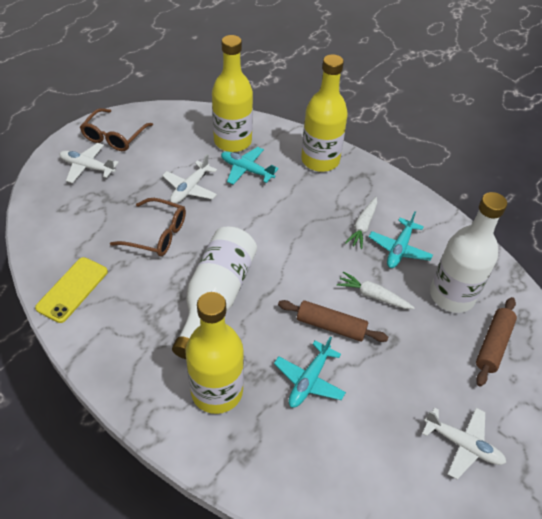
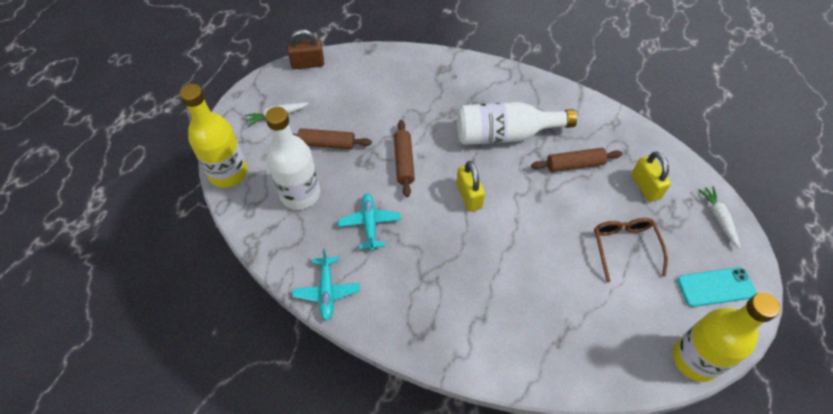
brown glasses: [80,108,153,151] [110,198,186,257] = 2 -> [594,218,668,282] = 1
brown padlock: none = 0 -> [287,29,324,69] = 1
brown rolling pin: [278,300,388,342] [476,297,517,387] = 2 -> [292,128,372,150] [394,120,415,197] [531,148,623,172] = 3
turquoise phone: none = 0 -> [677,267,757,307] = 1
turquoise plane: [221,147,279,185] [274,336,346,408] [369,211,433,268] = 3 -> [292,249,360,321] [338,193,401,251] = 2
white plane: [60,143,119,183] [162,154,217,204] [422,408,506,479] = 3 -> none = 0
yellow bottle: [185,292,244,414] [212,35,253,152] [301,54,348,172] = 3 -> [180,84,248,188] [673,292,780,382] = 2
yellow padlock: none = 0 -> [457,161,485,212] [631,151,671,202] = 2
yellow phone: [35,257,108,323] = 1 -> none = 0

